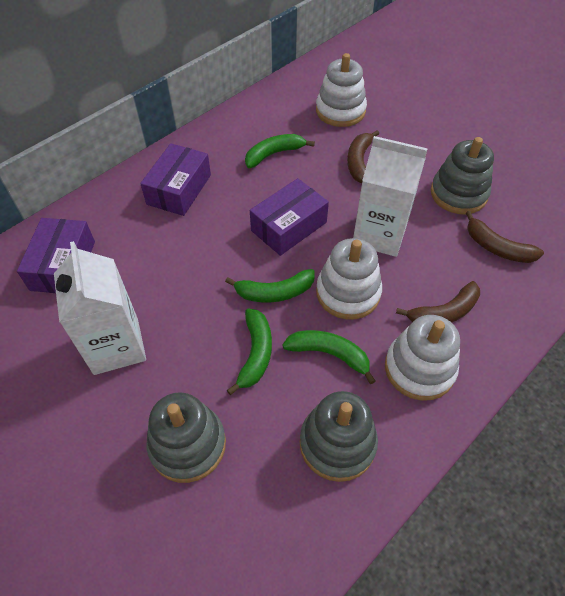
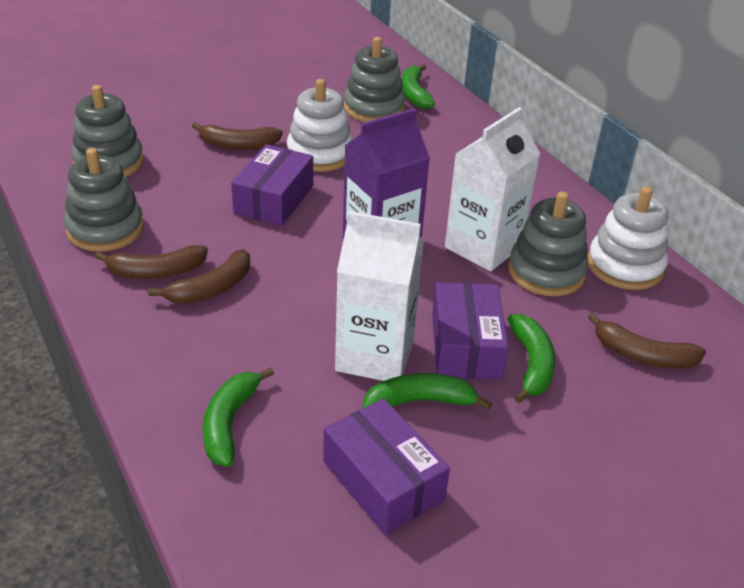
brown banana: [347,130,379,183] [396,281,480,323] [466,211,544,263] = 3 -> [95,245,208,279] [148,249,250,304] [192,122,283,150] [588,312,706,369] = 4
grey stacking toy: [147,392,226,483] [300,391,378,482] [431,137,494,214] = 3 -> [64,148,144,251] [71,85,144,176] [344,37,405,122] [508,191,588,296] = 4
purple carton: none = 0 -> [343,108,430,240] = 1
white stacking toy: [316,53,367,127] [316,238,382,320] [385,315,460,401] = 3 -> [287,79,353,172] [588,186,669,290] = 2

